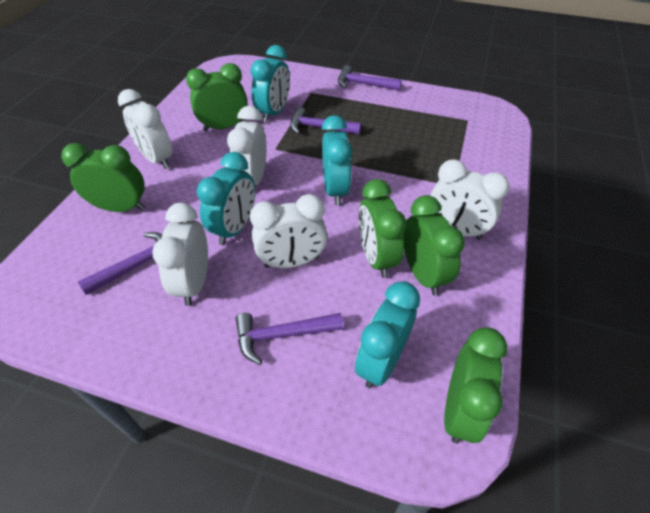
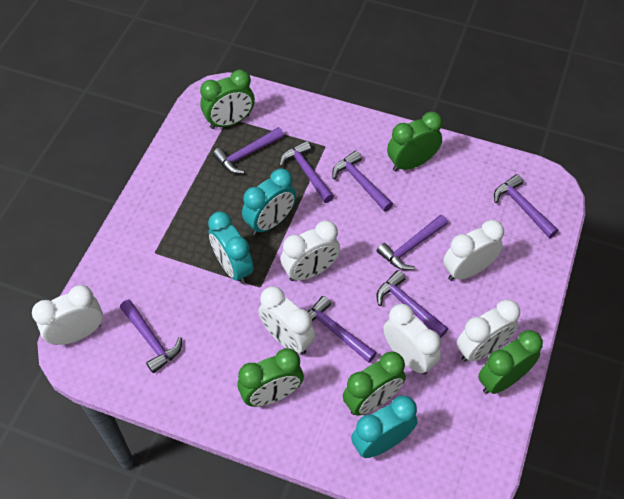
purple hammer: [78,232,162,295] [236,313,344,365] [290,107,361,134] [338,65,402,91] = 4 -> [120,299,182,373] [213,127,284,174] [279,141,334,203] [308,296,377,363] [332,151,393,212] [376,270,448,338] [377,214,448,270] [494,174,558,238] = 8
turquoise clock: [197,152,255,245] [250,45,290,122] [322,115,352,205] [355,281,420,388] = 4 -> [208,212,254,284] [242,168,296,235] [351,396,418,458] = 3
white clock: [118,89,172,169] [152,203,208,306] [227,106,266,185] [250,194,327,268] [430,159,509,240] = 5 -> [32,285,103,345] [258,286,316,354] [281,220,340,281] [383,304,441,375] [443,220,504,281] [457,299,520,362] = 6

